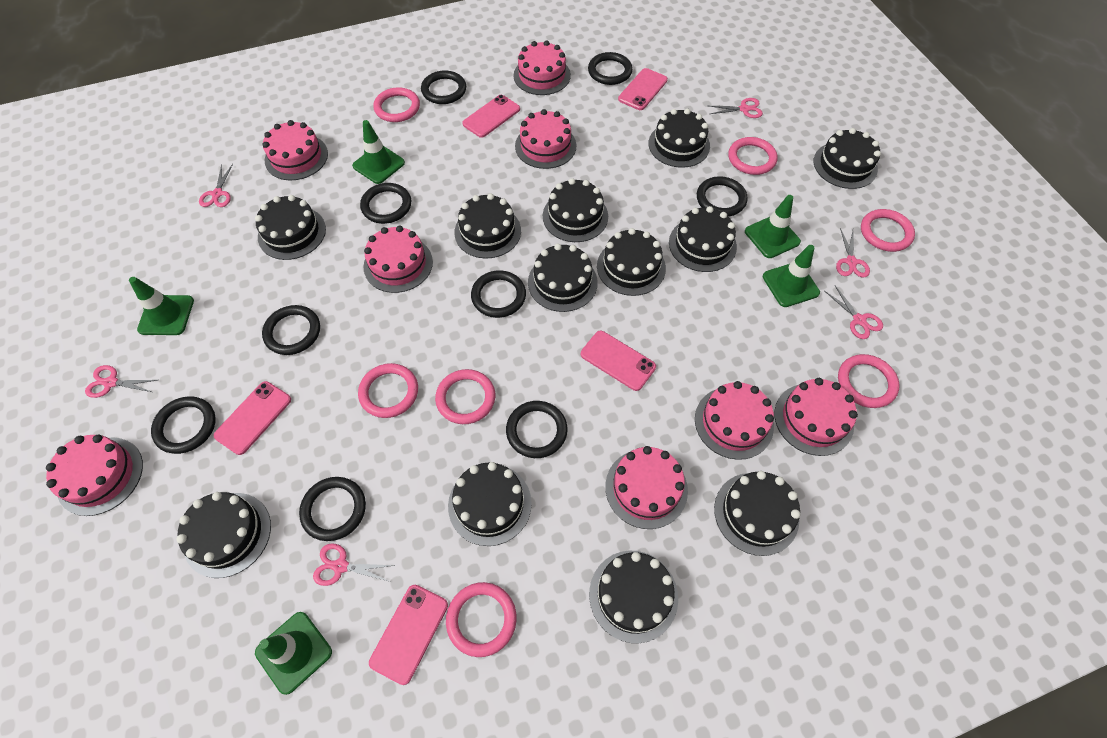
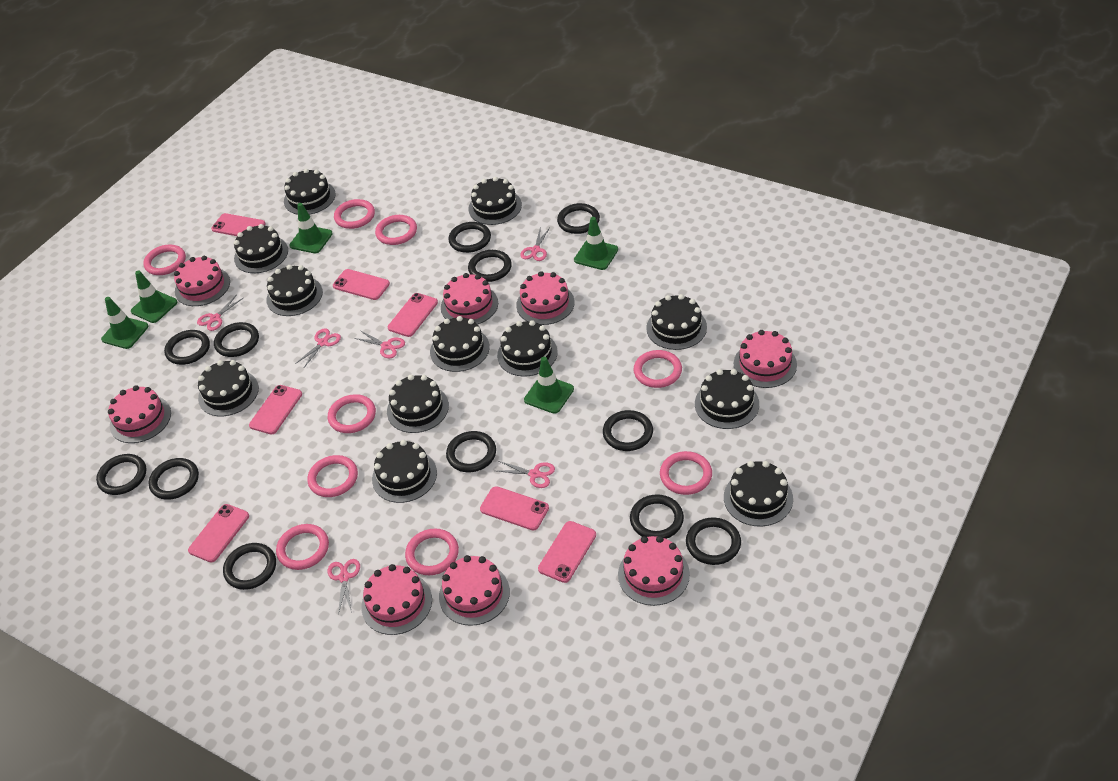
black ring: [151,396,216,454] [262,305,320,355] [299,477,366,541] [360,183,411,224] [421,70,466,104] [471,270,526,318] [506,401,568,458] [588,52,632,85] [697,176,748,217] = 9 -> [96,454,146,495] [148,458,199,500] [164,330,210,365] [214,322,259,357] [223,543,276,590] [446,431,496,472] [448,222,491,253] [468,250,512,282] [557,203,600,234] [603,410,653,451] [630,494,684,539] [686,517,741,565] = 12
pink phone: [213,381,291,455] [369,585,448,685] [462,95,520,138] [581,331,656,391] [618,68,668,110] = 5 -> [188,504,249,562] [211,213,265,236] [249,385,302,434] [333,269,390,300] [388,293,438,337] [480,486,549,530] [538,521,596,583] = 7
pink ring: [358,363,418,418] [373,87,420,122] [435,369,495,424] [446,582,517,657] [728,137,777,175] [838,354,899,408] [861,209,915,252] = 7 -> [143,245,186,275] [276,524,329,570] [307,455,358,497] [328,394,376,433] [334,199,375,229] [375,215,417,245] [405,529,459,575] [633,350,682,388] [660,451,712,495] = 9

